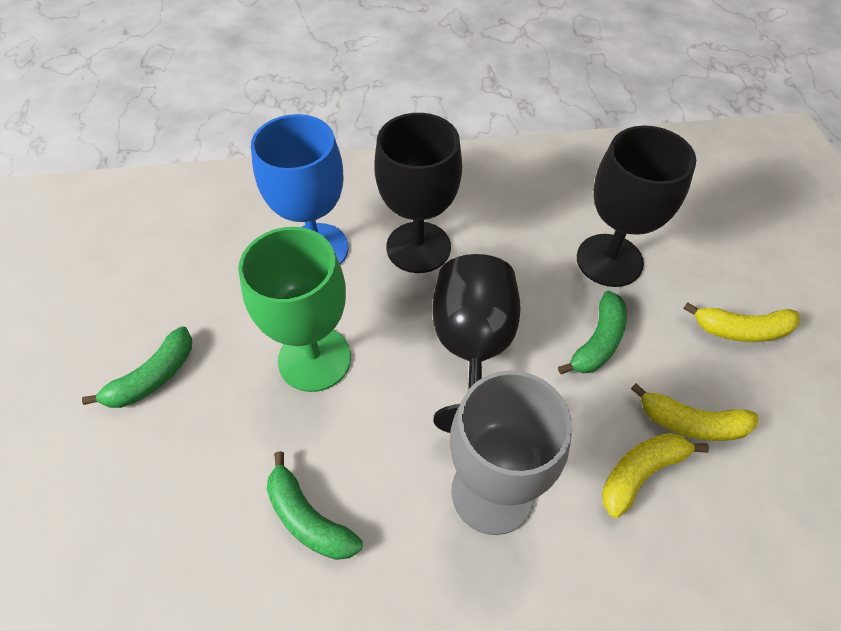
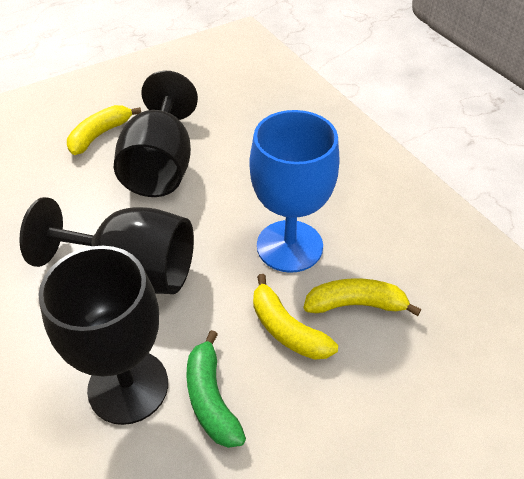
green banana: [82,326,192,408] [267,451,363,560] [558,291,627,374] = 3 -> [186,330,246,448] = 1
green goblet: [238,227,351,392] = 1 -> none = 0
grey goblet: [450,370,572,535] = 1 -> none = 0

